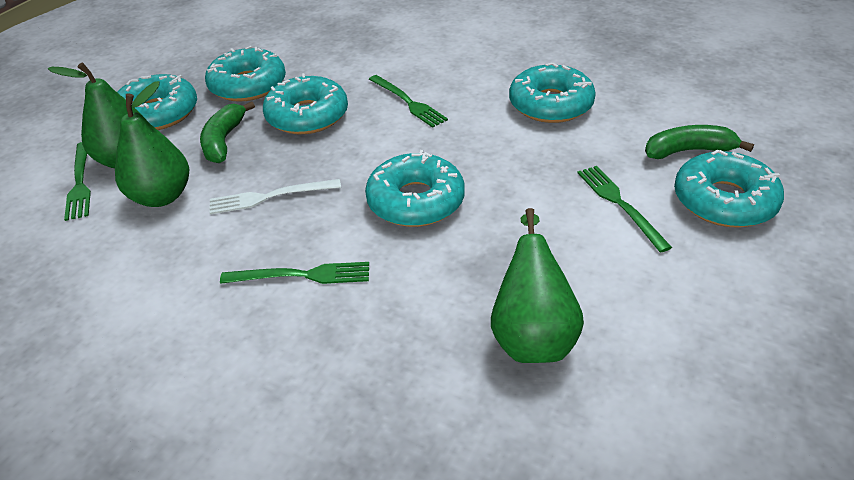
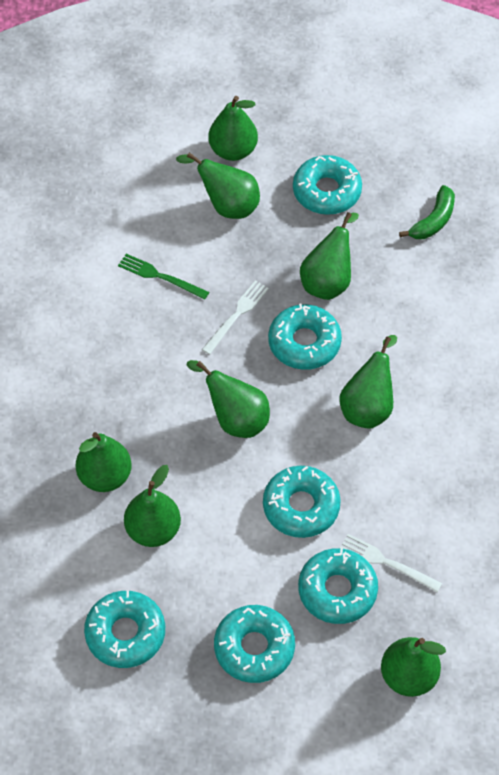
green banana: [200,101,255,163] [645,125,754,159] = 2 -> [399,185,455,239] = 1
green fork: [64,142,91,221] [220,262,369,284] [369,75,448,128] [578,166,672,253] = 4 -> [118,254,209,300] = 1
green pear: [48,62,140,168] [115,81,189,207] [491,208,584,363] = 3 -> [76,432,131,492] [124,465,181,547] [176,152,260,219] [187,360,270,438] [208,96,258,161] [300,212,359,300] [339,335,397,429] [381,637,446,697] = 8
white fork: [210,179,341,214] = 1 -> [202,281,269,355] [340,534,442,592] = 2

